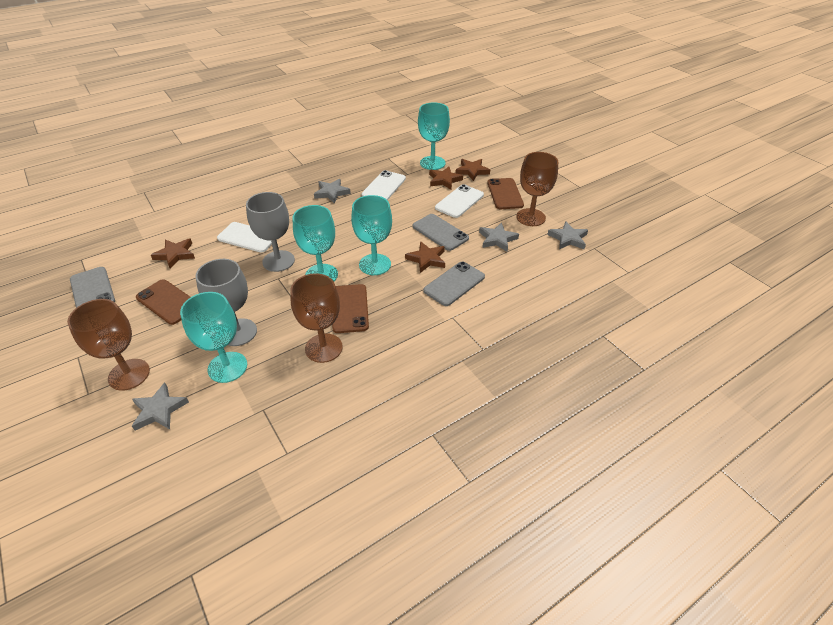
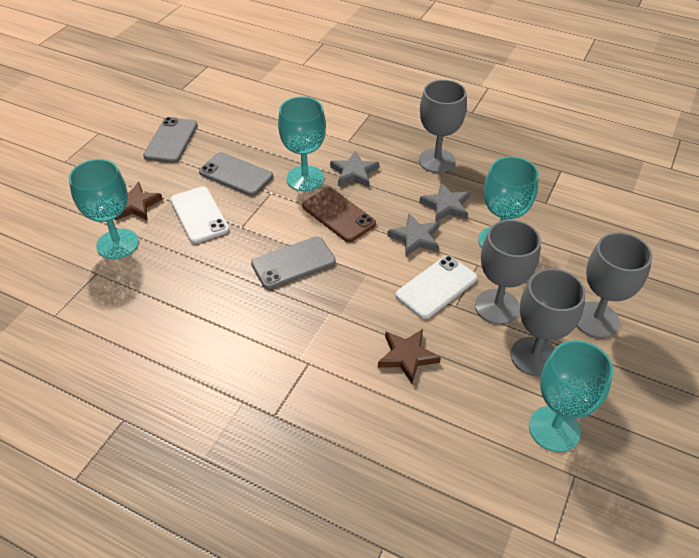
brown goblet: [67,299,150,391] [290,273,343,363] [516,152,558,226] = 3 -> none = 0
brown phone: [136,279,190,325] [332,284,369,333] [487,178,524,209] = 3 -> [302,188,376,242] = 1
brown star: [151,239,195,269] [405,241,445,273] [429,167,463,189] [455,159,490,181] = 4 -> [115,182,163,220] [378,329,441,383] = 2
grey goblet: [196,259,257,346] [246,192,295,272] = 2 -> [419,80,467,173] [475,220,541,325] [511,269,586,377] [577,232,652,338] = 4
grey star: [132,383,189,431] [314,179,351,203] [479,222,519,251] [547,221,588,249] = 4 -> [330,151,379,187] [387,213,440,257] [419,182,470,222] = 3
white phone: [217,222,277,252] [362,170,406,200] [435,184,484,218] = 3 -> [170,187,229,244] [396,255,477,319] = 2

